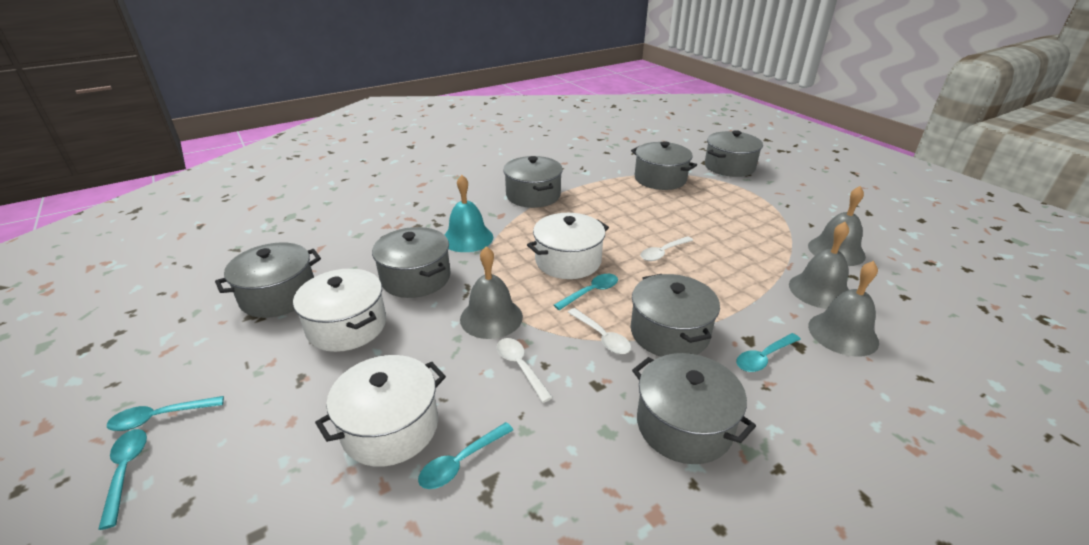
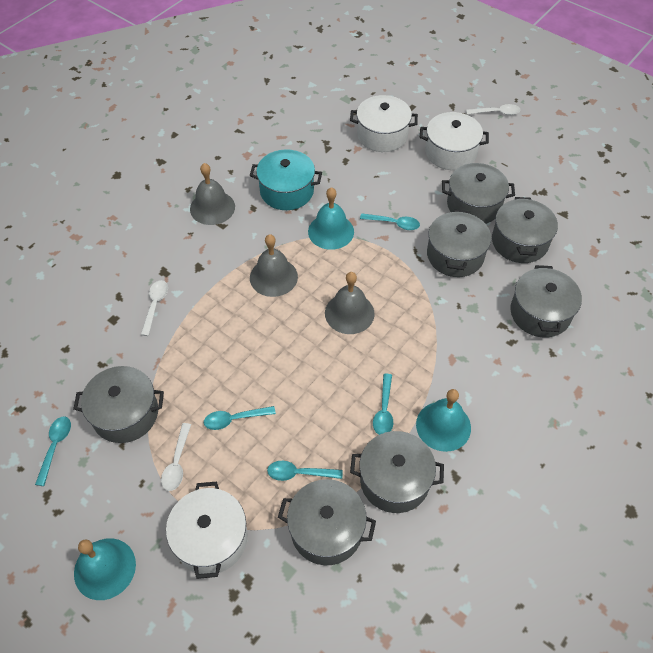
grey bell: [460,246,523,339] [789,222,849,309] [808,186,866,266] [808,261,879,357] = 4 -> [190,163,235,225] [250,234,298,297] [325,272,375,334] = 3
turquoise bell: [445,175,493,252] = 1 -> [74,538,136,600] [308,187,354,250] [416,389,471,452] = 3
turquoise pot: none = 0 -> [249,149,322,210] = 1

